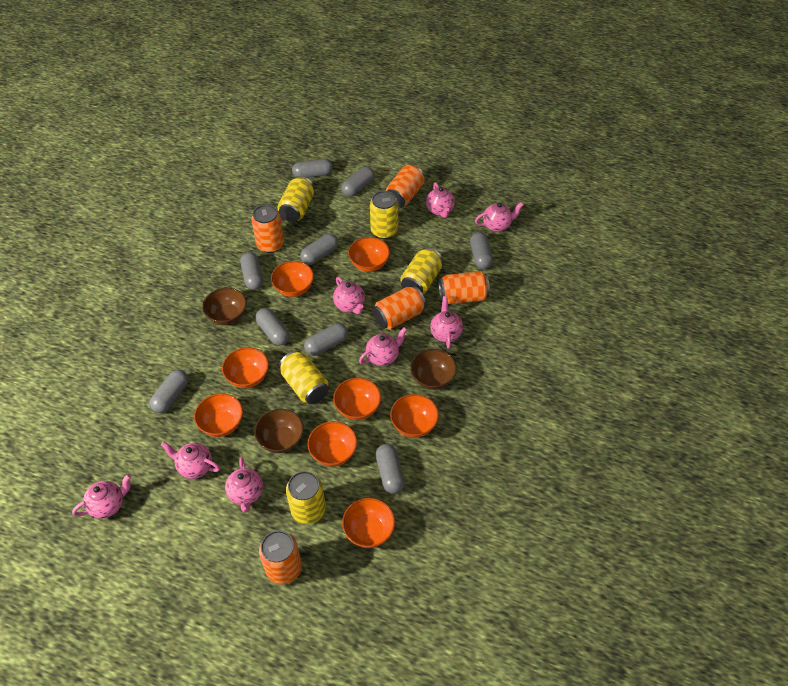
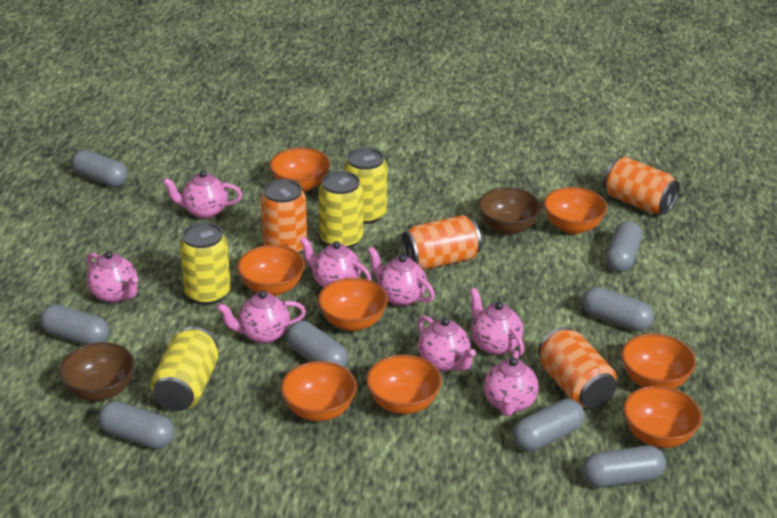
brown bowl: [202,288,247,325] [254,409,304,453] [410,349,457,390] = 3 -> [59,342,135,401] [478,187,542,235] = 2
grey capsule: [150,370,189,413] [240,252,263,290] [255,308,289,346] [292,158,333,178] [300,233,338,265] [304,323,348,356] [341,166,374,197] [375,444,405,494] [470,232,493,269] = 9 -> [40,304,110,345] [72,150,128,187] [98,401,175,449] [286,321,348,368] [513,399,585,452] [582,287,654,331] [582,445,666,488] [606,221,642,272] = 8
orange can: [251,205,284,253] [259,530,302,585] [373,286,426,330] [386,165,425,209] [439,271,490,304] = 5 -> [261,179,307,253] [401,215,482,270] [538,327,617,409] [603,157,680,214] = 4
yellow can: [277,176,314,222] [279,350,329,404] [286,471,326,524] [370,191,398,239] [400,247,443,294] = 5 -> [150,327,218,411] [179,222,231,305] [319,171,364,248] [344,148,387,224] = 4

